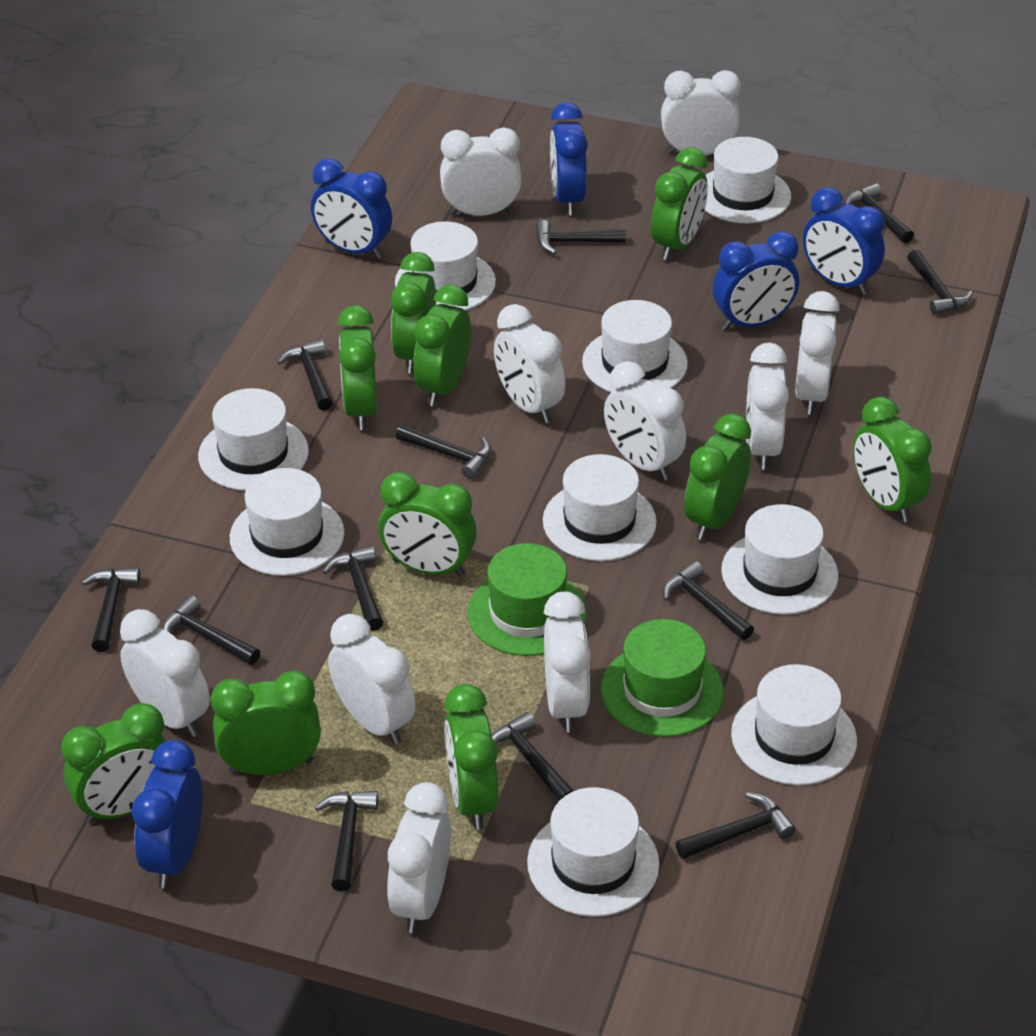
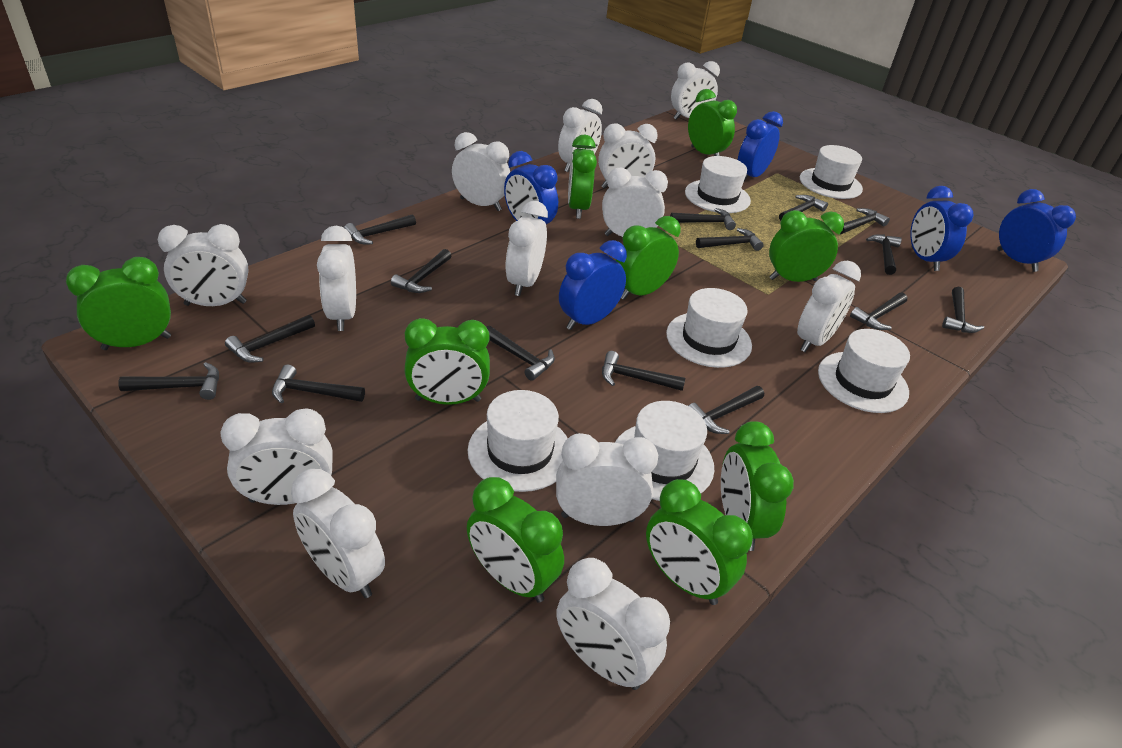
black hammer: [82,568,141,652] [162,595,260,665] [277,339,333,411] [315,791,378,891] [323,545,384,631] [396,424,491,479] [492,712,574,801] [536,220,626,255] [663,561,754,640] [676,792,796,859] [845,183,914,243] [907,250,973,315] = 12 -> [118,362,219,400] [225,315,315,363] [272,365,365,403] [344,214,416,244] [391,249,451,293] [486,326,555,381] [602,351,685,391] [670,208,736,230] [689,386,764,434] [696,228,764,251] [779,195,828,221] [840,208,890,234] [850,292,908,330] [866,234,902,275] [942,286,984,333] = 15
green clock: [61,703,166,824] [211,670,321,775] [338,305,377,430] [378,472,477,577] [391,252,436,373] [413,285,471,406] [444,684,498,830] [651,147,708,260] [684,414,751,540] [853,397,932,522] = 10 -> [66,257,171,350] [404,318,490,405] [467,477,564,603] [568,135,597,219] [616,216,681,300] [646,479,753,605] [688,89,737,156] [721,421,794,551] [769,210,844,282] = 9
green hat: [468,543,587,656] [601,619,724,737] = 2 -> none = 0
white clock: [120,609,210,737] [328,614,416,745] [387,782,451,933] [440,128,522,216] [494,304,565,423] [544,592,591,733] [604,361,686,480] [661,70,741,155] [746,343,789,470] [795,291,840,415] = 10 -> [158,224,249,306] [221,408,333,505] [291,469,385,598] [317,226,356,331] [452,132,510,211] [506,201,548,296] [556,433,658,526] [556,558,670,690] [558,99,602,172] [598,123,658,189] [602,168,668,237] [671,61,720,120] [797,260,861,352] = 13
white hat: [198,388,309,491] [230,468,344,576] [395,221,496,311] [527,787,660,917] [543,454,657,561] [582,300,688,392] [705,137,791,224] [721,504,838,615] [731,664,857,785] = 9 -> [468,390,568,492] [615,401,714,501] [666,288,752,368] [685,156,751,213] [800,145,863,199] [818,329,910,413] = 6

